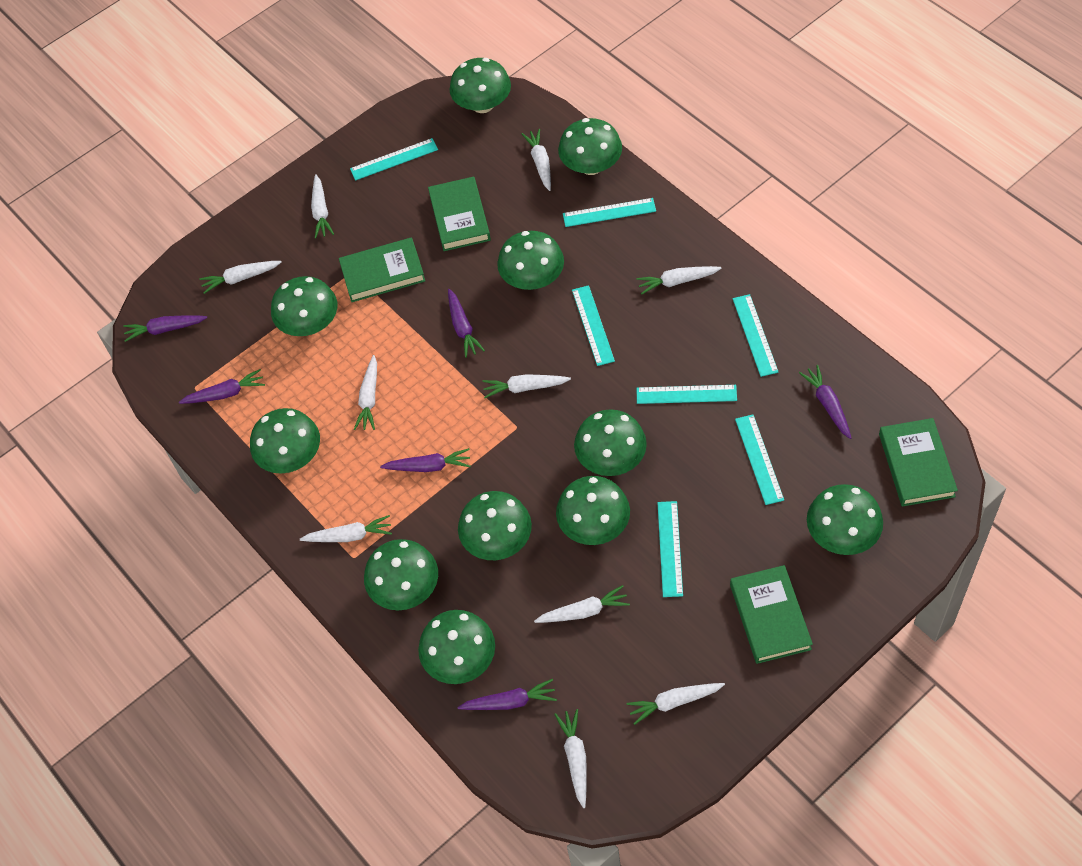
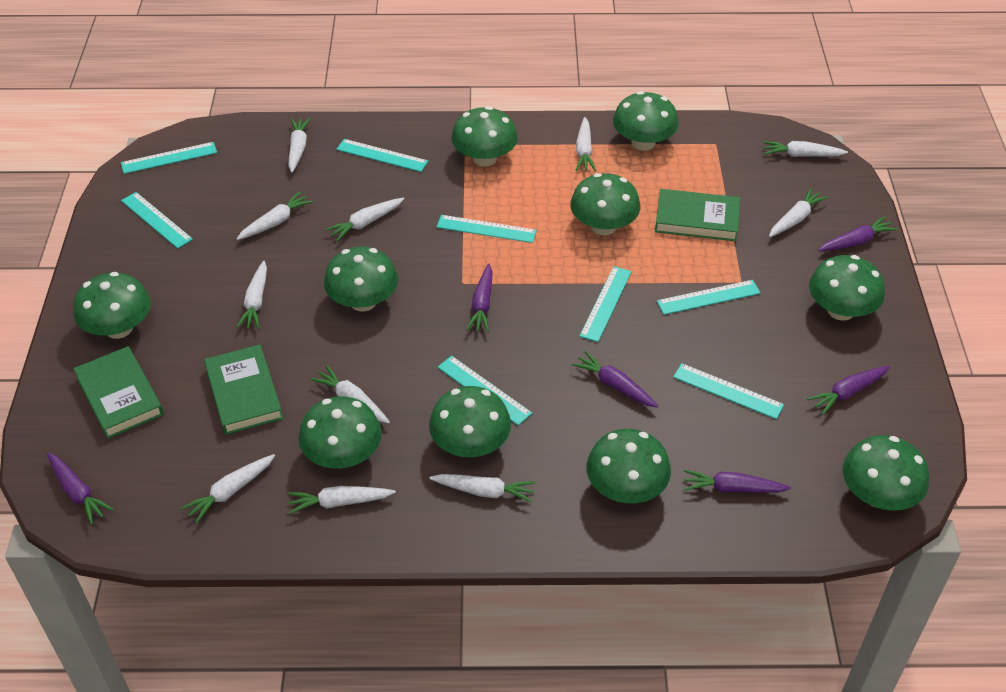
green book: [339,237,425,302] [428,177,491,251] [730,565,813,664] [879,418,958,507] = 4 -> [73,346,164,439] [204,345,283,435] [655,189,740,241] = 3
green mushroom: [250,408,320,474] [271,276,337,336] [364,539,438,610] [418,610,495,684] [449,58,511,113] [458,491,532,560] [497,231,564,290] [556,476,630,545] [558,118,622,175] [574,409,647,476] [807,484,883,555] = 11 -> [73,272,151,339] [299,396,382,468] [324,246,398,312] [429,386,511,457] [451,106,518,167] [570,173,640,235] [586,429,671,503] [613,91,679,151] [809,255,885,320] [843,435,929,511] = 10
turquoise ruler: [350,138,438,181] [563,198,656,227] [572,285,615,366] [637,385,737,404] [657,501,683,597] [733,294,779,377] [735,414,784,505] = 7 -> [121,142,217,174] [121,192,193,248] [336,139,428,172] [437,215,537,243] [438,356,532,425] [579,266,632,342] [657,280,760,315] [673,363,784,419] = 8
white carrot: [199,261,282,294] [300,515,392,542] [311,174,334,239] [354,355,377,430] [482,374,571,398] [522,129,551,191] [534,585,630,623] [554,709,587,808] [626,683,725,725] [636,266,722,294] = 10 -> [181,454,275,524] [236,191,313,240] [236,261,267,329] [288,118,311,172] [288,486,396,514] [310,365,390,424] [325,198,404,241] [429,474,536,503] [575,117,596,171] [763,141,848,157] [769,188,828,237] = 11

